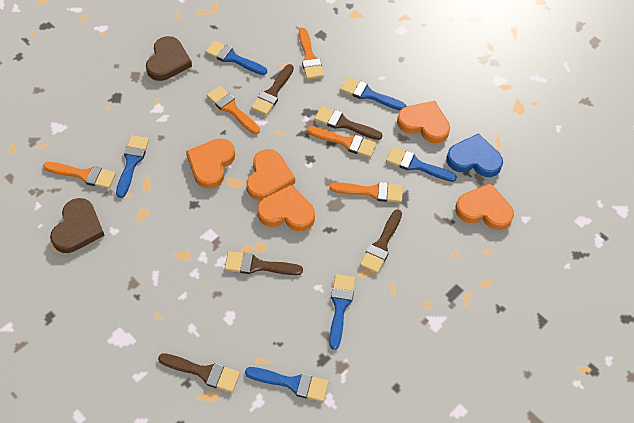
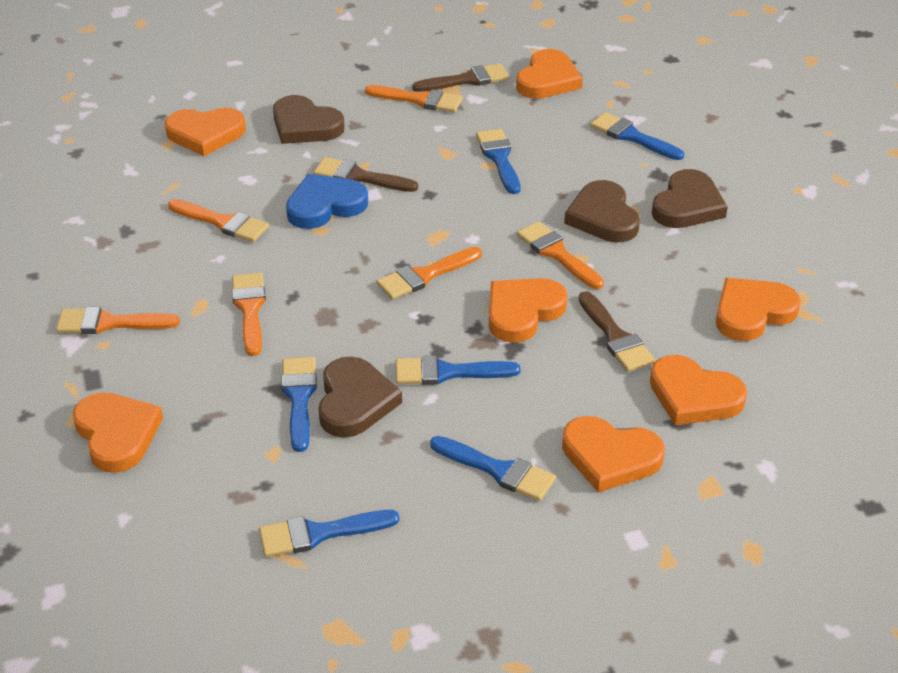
brown brush: [158,353,240,393] [225,251,303,275] [251,64,294,115] [315,106,383,140] [360,209,402,274] = 5 -> [313,157,418,192] [412,64,509,92] [579,291,655,372] = 3
brown heart: [50,198,105,253] [146,36,192,81] = 2 -> [273,95,345,144] [318,356,402,438] [564,180,640,242] [652,169,728,228] = 4
orange brush: [43,162,116,189] [207,86,260,134] [299,28,324,79] [307,126,377,158] [330,182,403,203] = 5 -> [56,307,180,334] [168,199,269,242] [232,272,266,356] [365,85,463,113] [376,247,482,300] [517,221,604,289] = 6
orange heart: [186,138,235,189] [246,149,295,201] [257,185,315,231] [397,101,450,143] [455,183,514,230] = 5 -> [73,392,163,473] [165,108,246,156] [489,278,567,343] [516,49,583,99] [562,416,665,492] [650,355,747,425] [716,278,801,341] = 7

